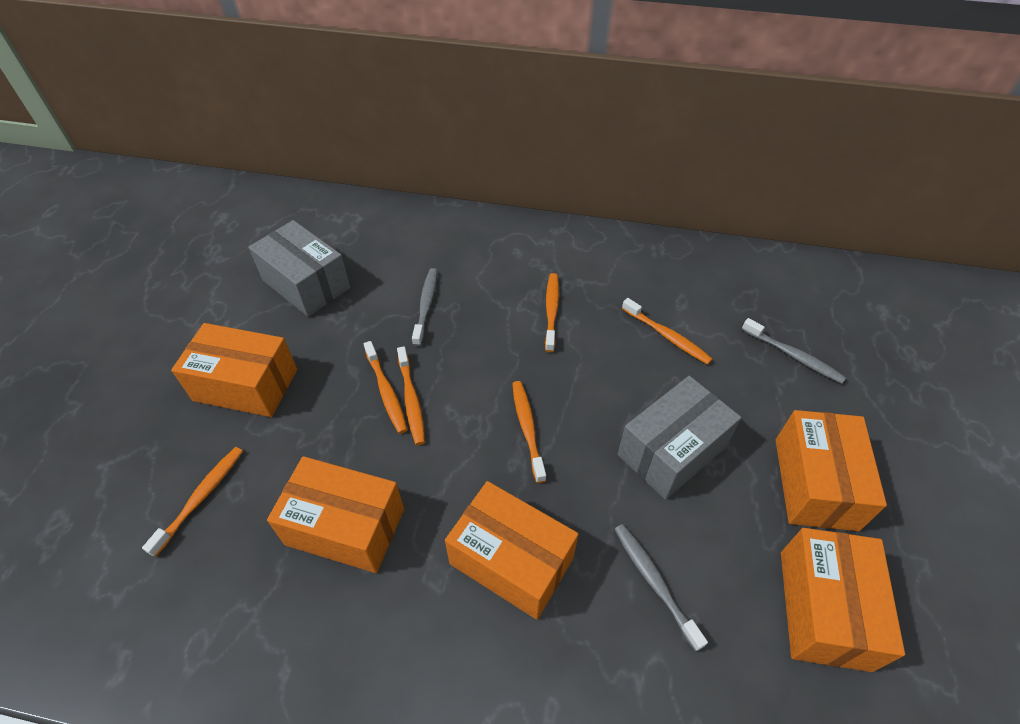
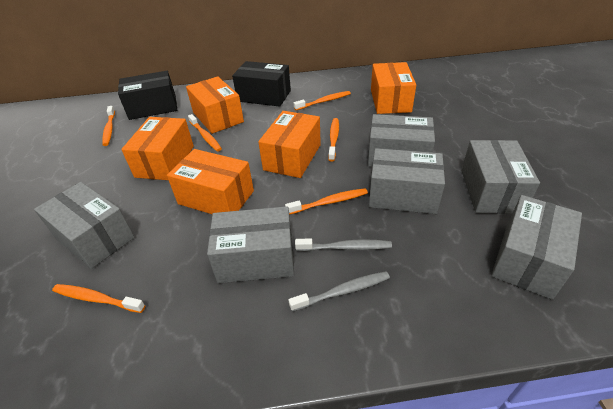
black box: none = 0 -> [118,71,177,120] [232,61,291,107] = 2
grey box: [248,220,351,317] [617,376,741,500] = 2 -> [34,182,135,269] [207,206,294,283] [368,114,435,167] [369,148,445,214] [461,140,540,214] [491,195,582,300] = 6
grey toothbrush: [412,268,437,346] [614,524,708,651] [742,318,846,384] = 3 -> [288,271,390,312] [295,238,392,251] = 2

